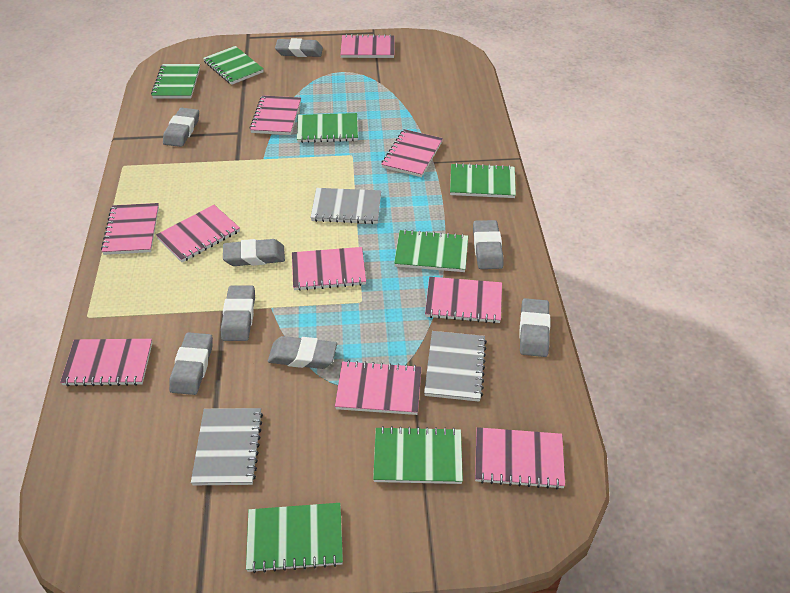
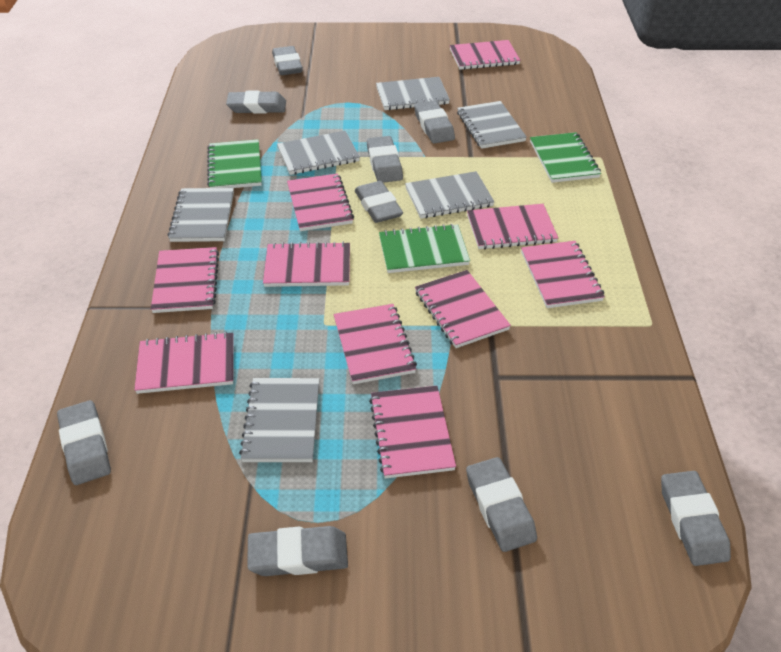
green notebook: [151,64,200,98] [203,46,264,85] [246,503,343,573] [297,113,358,143] [373,426,463,484] [394,229,468,272] [450,163,516,198] = 7 -> [207,139,262,188] [379,224,470,273] [530,132,601,183] = 3
grey eraser: [163,108,199,147] [169,332,213,395] [221,285,255,341] [223,239,285,266] [268,336,337,369] [275,38,323,57] [473,220,503,269] [519,298,550,357] = 8 -> [57,400,111,485] [226,90,286,114] [247,526,348,576] [272,46,303,75] [355,181,403,223] [367,136,403,183] [414,100,455,144] [466,457,537,552] [661,471,731,566] = 9
grey notebook: [191,408,263,485] [310,188,381,224] [424,331,487,402] = 3 -> [168,188,234,242] [239,378,319,462] [277,131,360,175] [376,77,450,110] [405,171,495,219] [457,101,527,149] = 6

